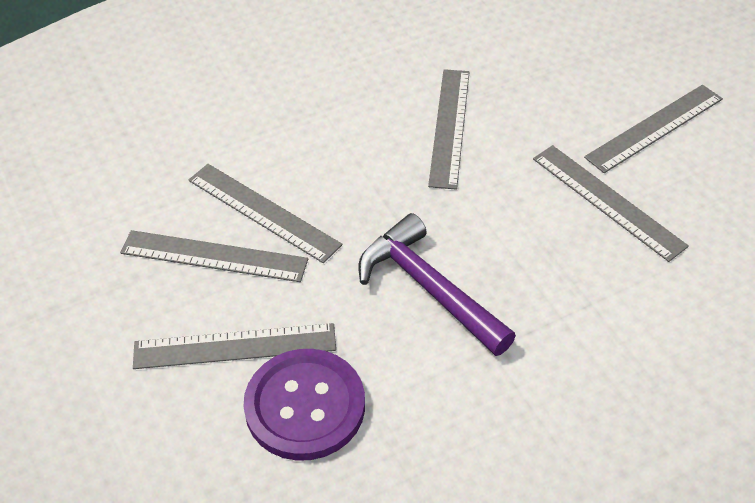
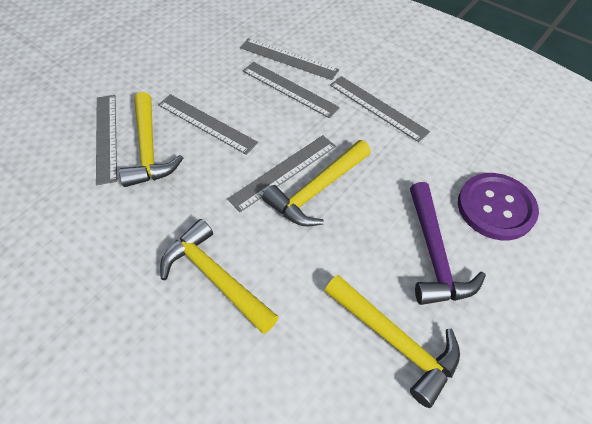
yellow hammer: none = 0 -> [119,92,183,187] [160,219,278,334] [262,140,371,226] [325,275,460,408] = 4

